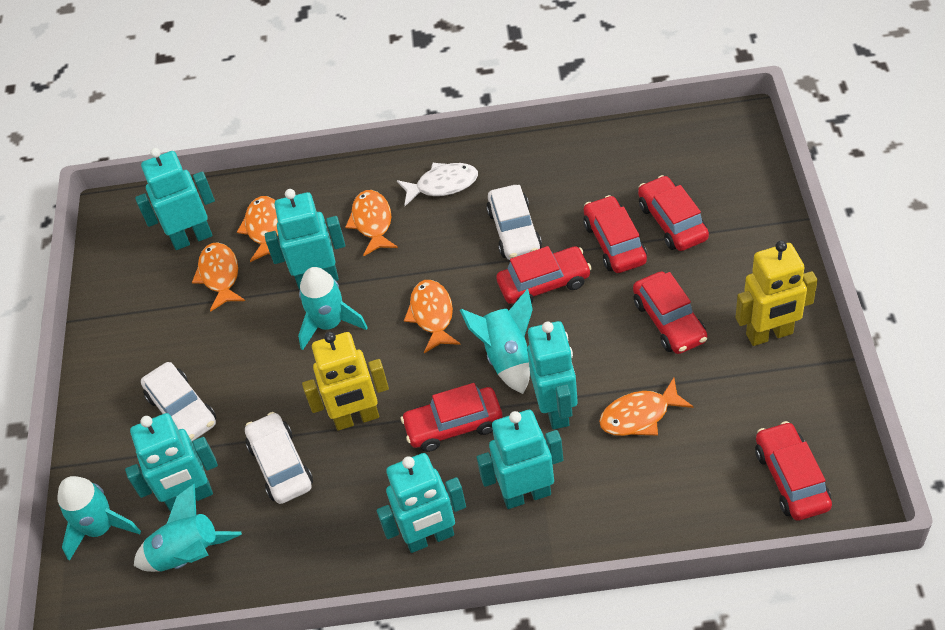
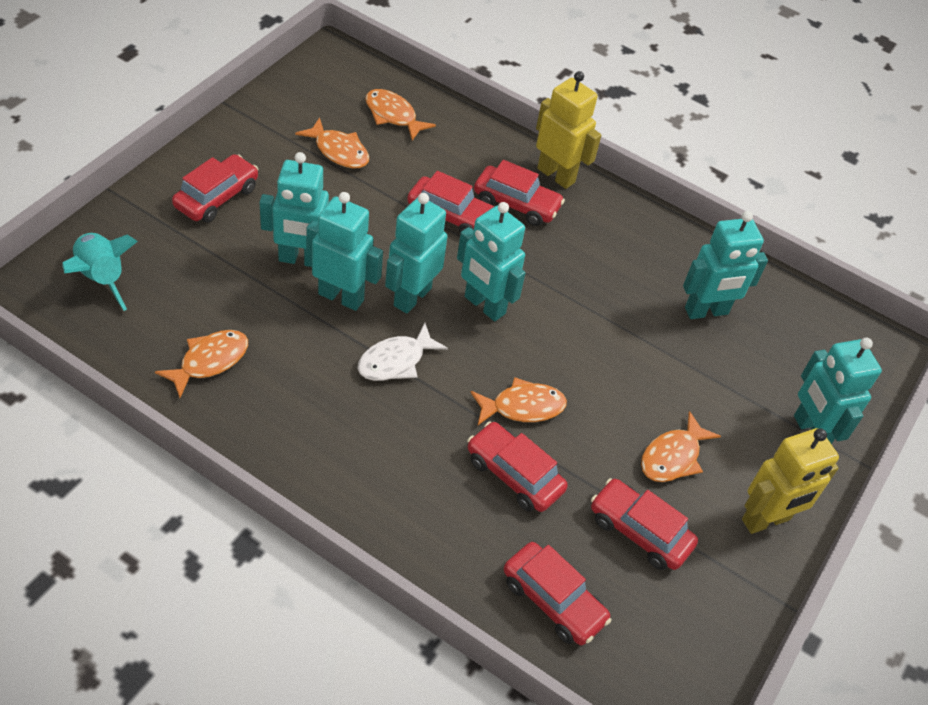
turquoise rocket: [57,476,141,561] [134,483,242,572] [298,267,368,350] [460,289,533,394] = 4 -> [62,233,138,311] = 1
white car: [141,362,216,441] [245,412,313,504] [486,185,542,260] = 3 -> none = 0

